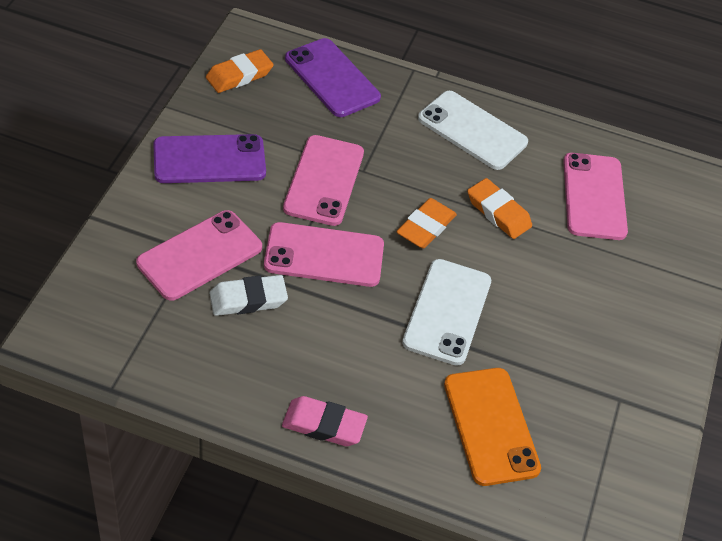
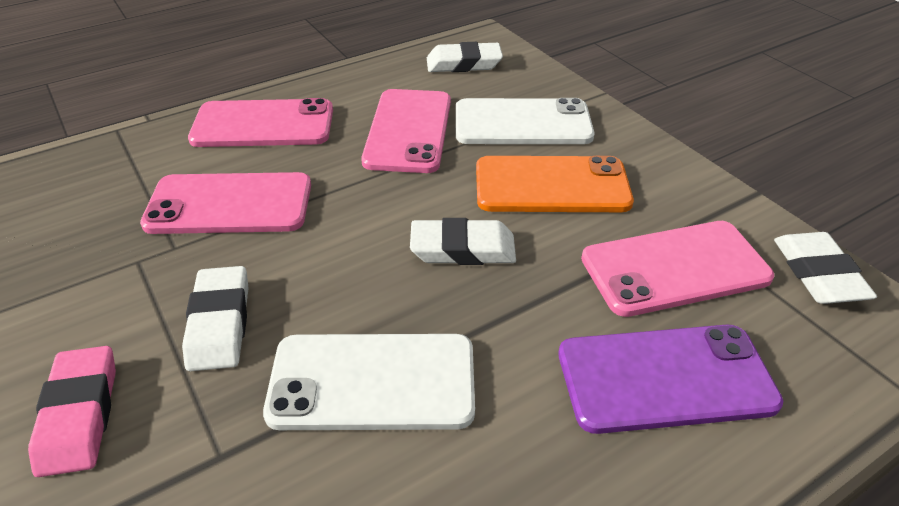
orange eraser: [206,49,274,93] [397,198,457,249] [468,178,532,239] = 3 -> none = 0
purple phone: [153,134,266,183] [285,38,381,117] = 2 -> [559,325,783,434] = 1
white eraser: [209,275,288,316] = 1 -> [182,266,249,371] [410,218,516,265] [427,42,503,72] [774,232,877,304] = 4

